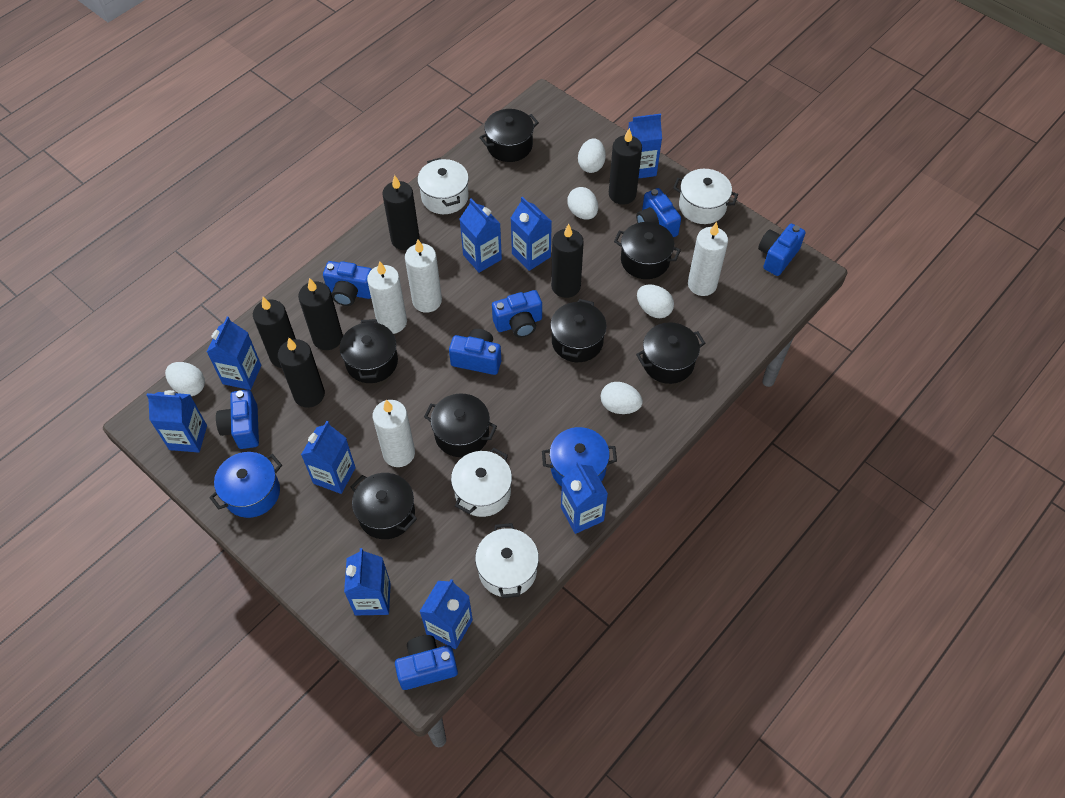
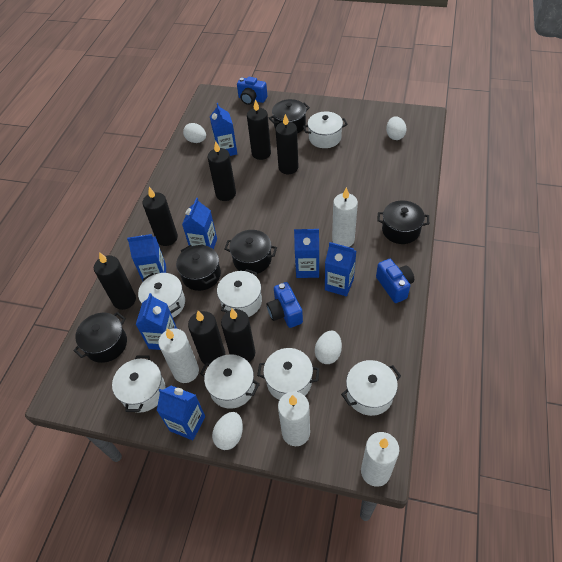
black candle: [253,297,296,368] [278,338,325,408] [298,278,343,350] [383,175,420,250] [551,224,584,298] [609,128,642,205] = 6 -> [94,252,136,310] [143,187,178,246] [188,311,225,366] [207,141,236,201] [221,309,255,362] [247,99,271,160] [276,114,298,174] = 7
black pot: [340,319,398,383] [351,473,417,539] [424,393,497,457] [479,109,539,162] [550,299,607,362] [614,222,681,279] [636,322,705,384] = 7 -> [73,312,127,363] [176,245,221,291] [224,230,277,274] [269,99,310,133] [377,200,429,244] = 5
blue camera: [216,390,259,449] [323,261,372,306] [395,635,458,690] [449,329,501,375] [492,290,542,338] [636,188,681,237] [758,224,806,276] = 7 -> [237,77,267,105] [267,282,303,328] [376,259,414,303] = 3
blue carton: [147,390,207,453] [207,317,261,390] [301,421,356,494] [344,548,391,615] [419,579,473,649] [460,198,502,273] [511,196,552,271] [561,461,608,534] [628,114,662,179] = 9 -> [127,234,166,281] [136,293,177,350] [157,386,205,440] [182,198,217,249] [210,103,237,156] [294,229,319,278] [325,242,356,296] = 7
blue pot: [209,452,282,518] [542,427,617,487] = 2 -> none = 0
white egg: [165,362,205,396] [567,187,598,220] [578,138,606,173] [601,382,643,414] [637,285,674,318] = 5 -> [183,123,206,143] [212,412,243,450] [315,331,342,364] [386,116,407,140] = 4
white pot: [417,158,469,214] [451,448,512,517] [475,523,539,598] [673,169,738,224] = 4 -> [112,355,166,413] [138,273,185,318] [200,354,260,409] [217,269,262,317] [257,348,319,400] [303,112,348,148] [341,360,401,416] = 7

